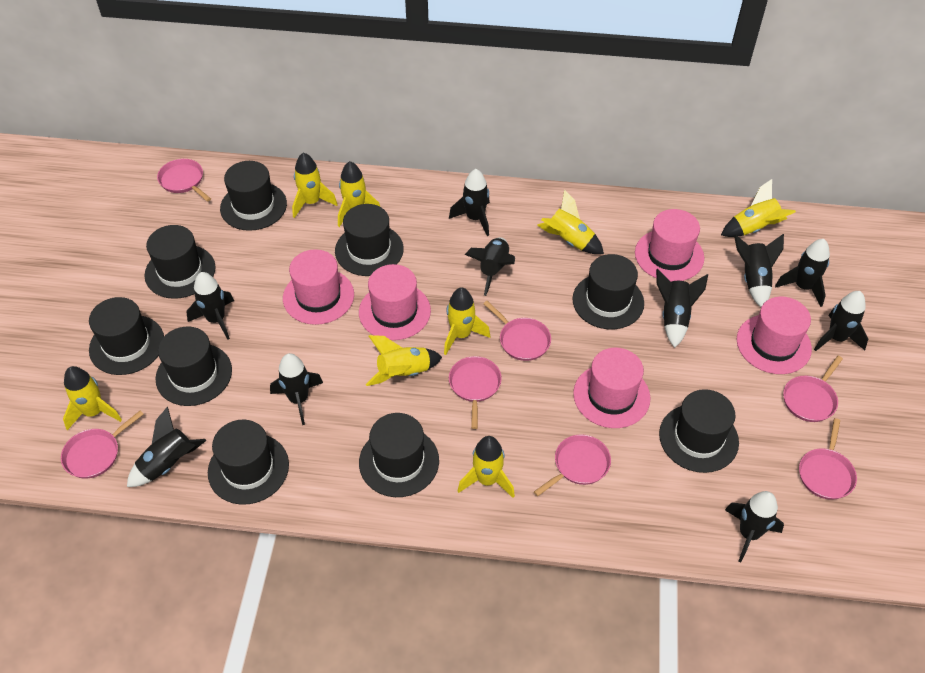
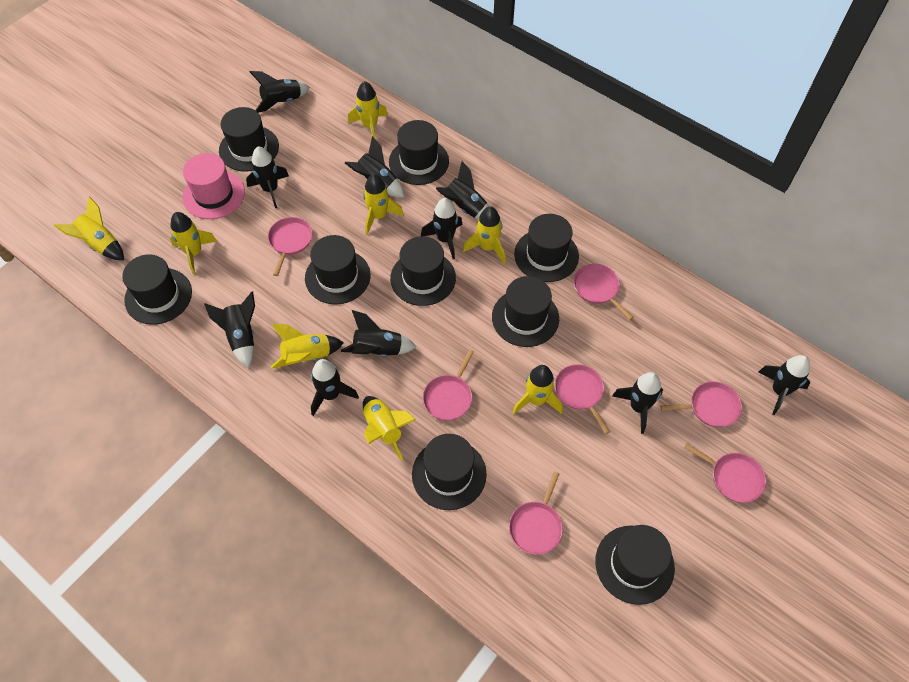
pink hat: [283,249,354,325] [359,264,431,340] [573,348,650,428] [635,209,704,282] [737,297,812,374] = 5 -> [183,153,245,219] = 1

